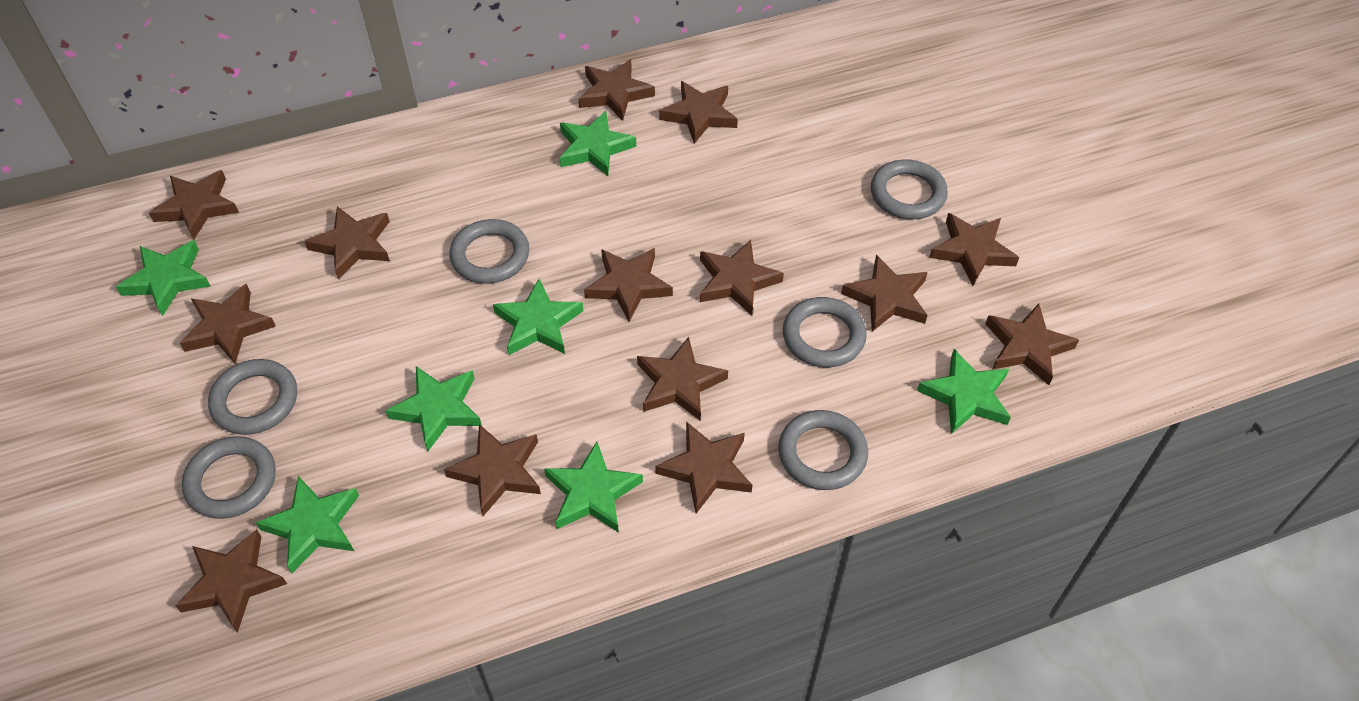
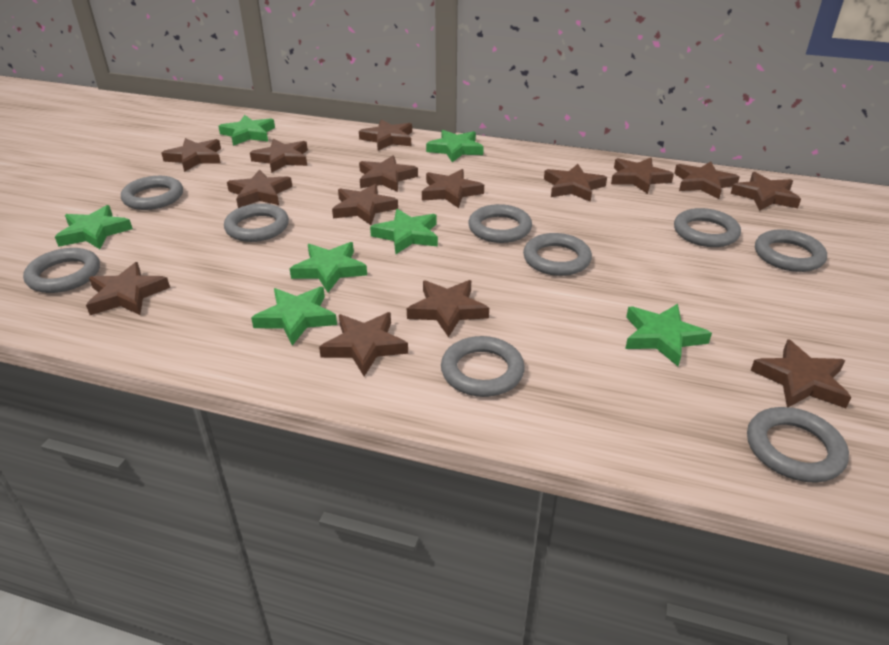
brown star: [149,170,239,239] [175,529,287,633] [180,284,276,363] [304,206,390,279] [444,424,541,516] [578,59,655,121] [584,248,673,322] [637,337,728,421] [655,422,752,513] [659,81,738,144] [700,240,784,316] [841,255,928,332] [929,213,1019,285] [985,304,1079,385] = 14 -> [86,262,170,315] [162,138,221,172] [227,170,292,208] [250,139,308,173] [319,312,408,376] [332,184,398,225] [359,119,412,151] [359,155,418,192] [407,280,489,337] [422,169,484,208] [544,164,607,202] [611,158,674,194] [674,162,740,199] [731,172,801,211] [750,339,852,408] = 15
grey ring: [182,436,276,519] [208,359,297,435] [449,219,529,284] [778,410,868,490] [783,297,867,367] [871,159,948,219] = 6 -> [23,248,100,293] [121,176,183,210] [224,203,289,242] [441,336,525,397] [468,204,532,243] [523,233,592,276] [674,208,741,247] [747,407,849,483] [755,229,827,272] = 9

